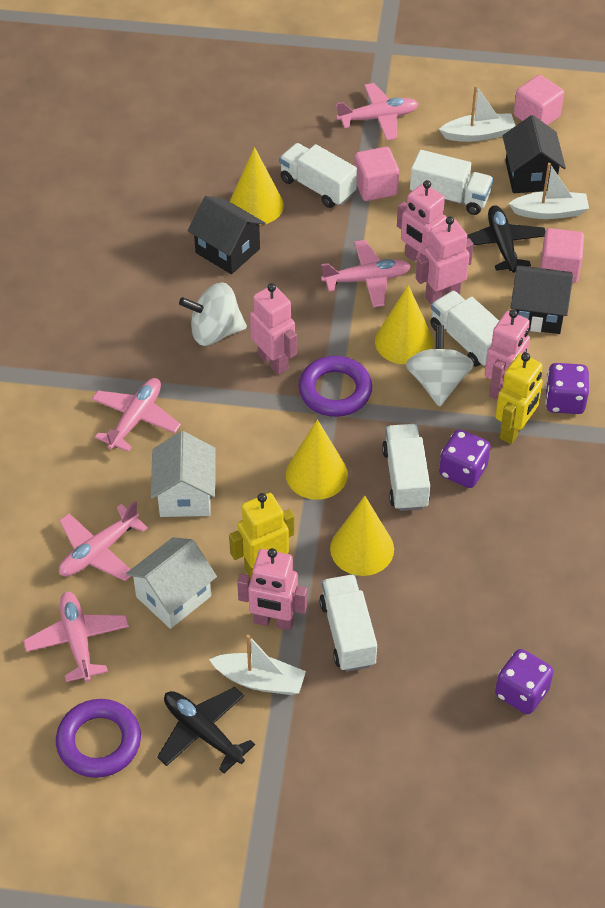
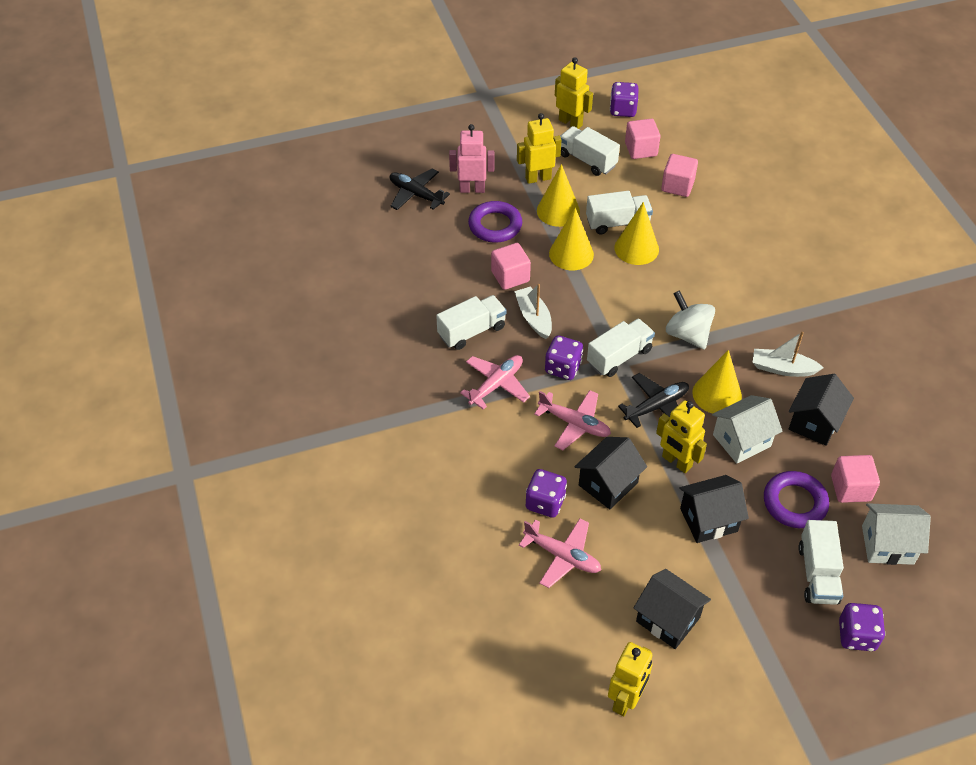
black house: [188,196,265,274] [503,115,566,193] [510,265,573,334] = 3 -> [574,437,647,509] [634,569,711,649] [679,475,749,543] [789,374,854,446] = 4
pink cube: [354,147,399,201] [514,75,564,125] [540,228,584,283] = 3 -> [491,243,531,290] [625,119,661,159] [661,154,698,197] [831,455,880,503] = 4
pink plane: [24,592,129,682] [59,501,148,581] [92,378,181,452] [321,240,411,307] [336,83,418,141] = 5 -> [460,355,530,410] [519,518,601,588] [534,390,611,450] = 3
pink robot: [237,548,307,631] [250,283,297,375] [397,180,447,261] [416,216,474,305] [485,309,530,400] = 5 -> [449,124,494,193] = 1
purple dice: [439,429,491,488] [495,649,554,714] [545,363,589,414] = 3 -> [526,469,567,518] [545,335,583,380] [610,82,639,117] [839,603,886,651] = 4
white boat: [209,635,306,695] [439,85,516,142] [508,163,589,219] = 3 -> [514,284,552,339] [753,331,824,377] = 2
white spinning top: [179,282,247,346] [406,325,474,407] = 2 -> [666,290,715,350] = 1
yellow robot: [229,493,294,579] [495,353,543,444] = 2 -> [517,113,561,184] [555,57,593,129] [608,642,652,716] [656,400,707,473] = 4

